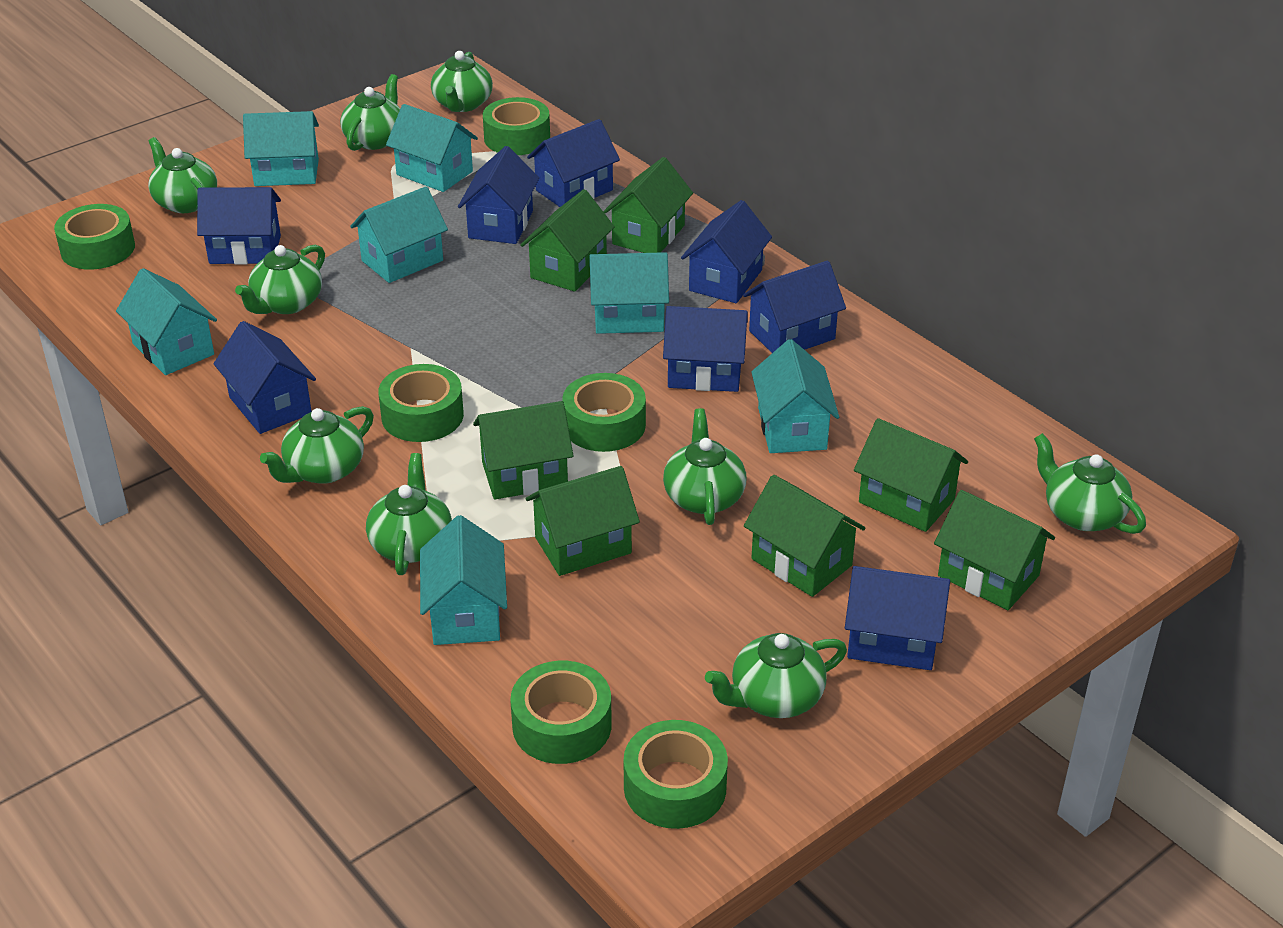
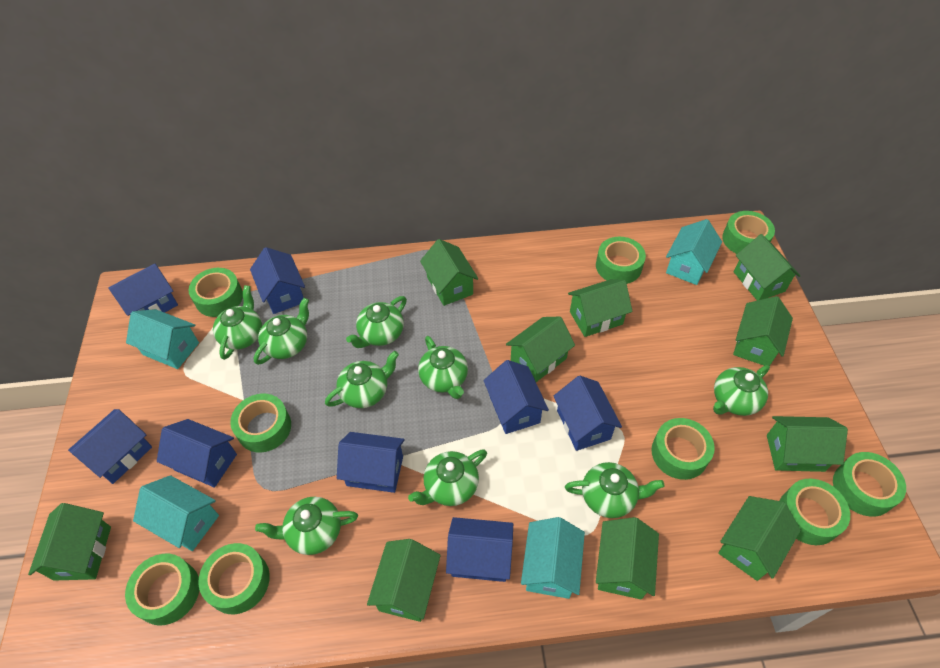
green house: [473,401,573,499] [520,189,615,292] [526,466,640,576] [604,157,693,253] [744,475,865,597] [854,418,968,532] [934,490,1055,610] = 7 -> [28,503,111,581] [367,539,441,622] [420,239,478,306] [506,317,575,382] [568,279,632,337] [596,517,659,600] [718,496,801,581] [733,296,793,366] [734,234,801,301] [767,416,848,472] = 10
green tape: [54,204,135,270] [378,364,464,442] [483,97,550,155] [510,661,612,764] [562,373,646,452] [624,720,728,829] = 6 -> [125,553,199,625] [189,268,243,317] [198,543,270,614] [230,393,291,453] [596,237,646,284] [651,418,715,480] [722,211,775,254] [779,478,850,545] [833,452,906,517] = 9
turquoise house: [116,268,217,375] [243,111,319,186] [350,187,448,283] [386,104,478,192] [420,515,507,645] [589,252,669,334] [751,339,839,453] = 7 -> [126,309,199,369] [133,475,219,551] [521,517,585,599] [666,219,722,285] = 4

